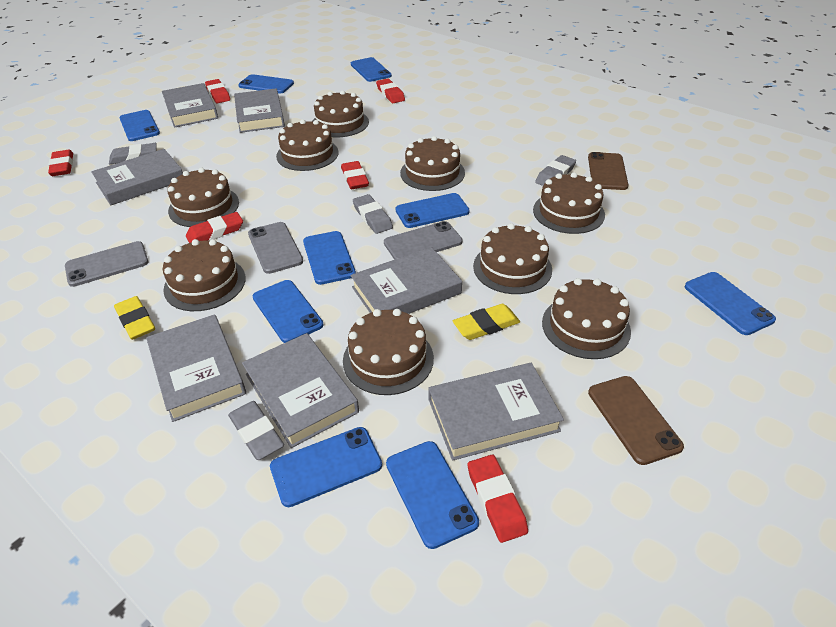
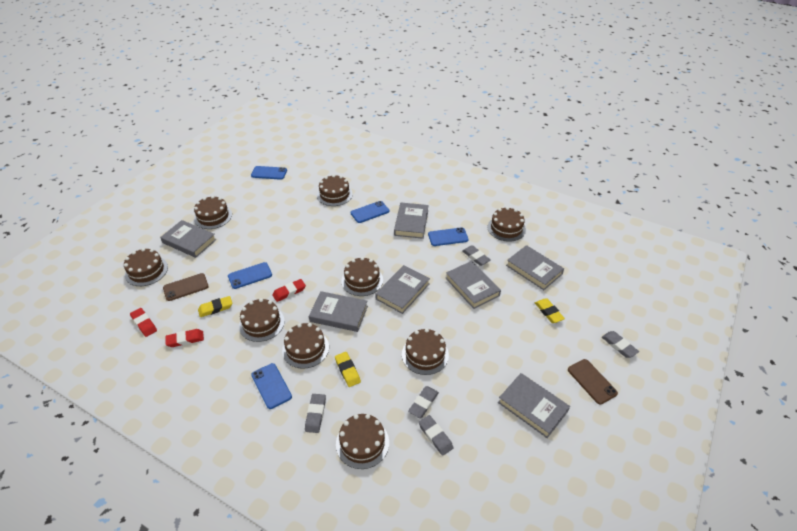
blue phone: [119,110,160,141] [238,74,294,94] [253,280,324,343] [270,427,382,507] [303,231,356,285] [351,57,392,82] [386,441,479,549] [395,193,470,228] [684,272,776,335] = 9 -> [228,262,272,289] [251,166,287,180] [251,363,292,409] [350,201,389,223] [428,227,469,246] = 5
grey eraser: [109,143,157,164] [228,401,284,460] [353,194,393,234] [535,155,576,186] = 4 -> [305,394,326,433] [408,386,439,418] [419,415,453,456] [462,245,491,266] [602,331,639,358] = 5
grey phone: [65,241,149,287] [248,222,303,274] [384,221,463,260] = 3 -> none = 0
red eraser: [48,150,73,176] [186,212,243,243] [205,79,230,104] [341,161,369,189] [376,79,405,103] [468,455,528,543] = 6 -> [130,308,157,337] [165,329,204,347] [272,279,306,302] = 3
yellow eraser: [114,296,155,340] [453,304,520,340] = 2 -> [198,296,232,317] [335,352,361,387] [535,298,565,323] = 3

